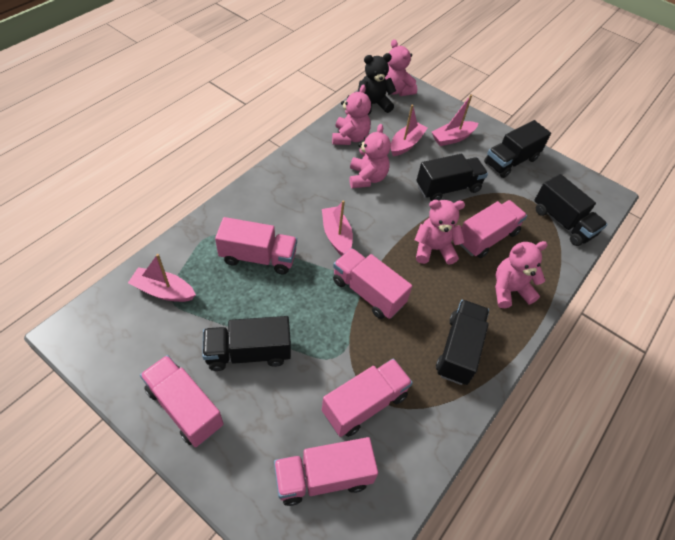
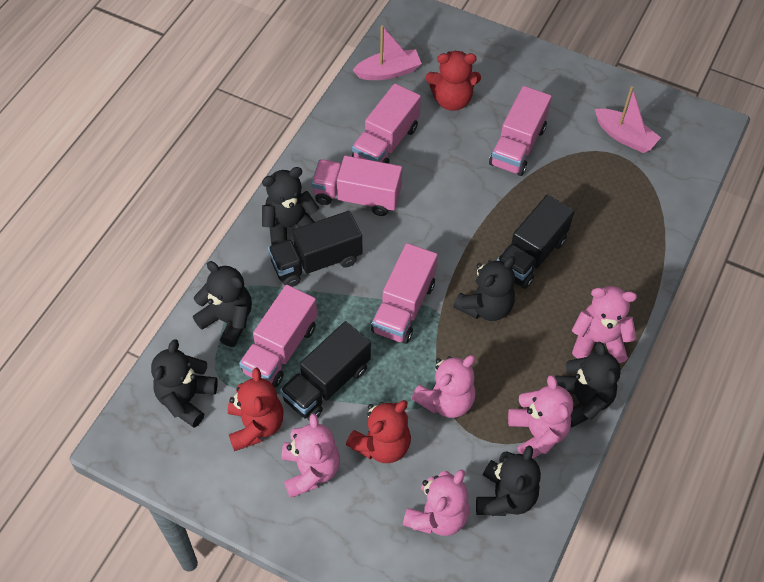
black teddy bear: [358,53,396,115] = 1 -> [151,339,218,428] [193,261,252,347] [262,167,319,245] [453,256,515,321] [476,446,541,516] [555,342,621,428] = 6
black truck: [202,316,291,371] [416,154,488,201] [436,300,489,385] [484,120,551,178] [534,174,607,246] = 5 -> [268,211,362,287] [280,321,371,420] [497,194,574,289] = 3
pink boat: [128,254,196,302] [322,200,353,256] [391,105,428,156] [432,95,478,146] = 4 -> [353,25,422,80] [595,86,661,153] = 2
pink truck: [140,355,224,447] [215,217,297,274] [274,437,378,506] [322,358,413,437] [333,248,412,319] [459,200,527,258] = 6 -> [239,285,317,388] [311,156,402,216] [352,84,421,164] [371,243,438,344] [489,86,552,176] = 5
red teddy bear: none = 0 -> [228,367,284,451] [346,400,411,463] [426,51,481,111] = 3

